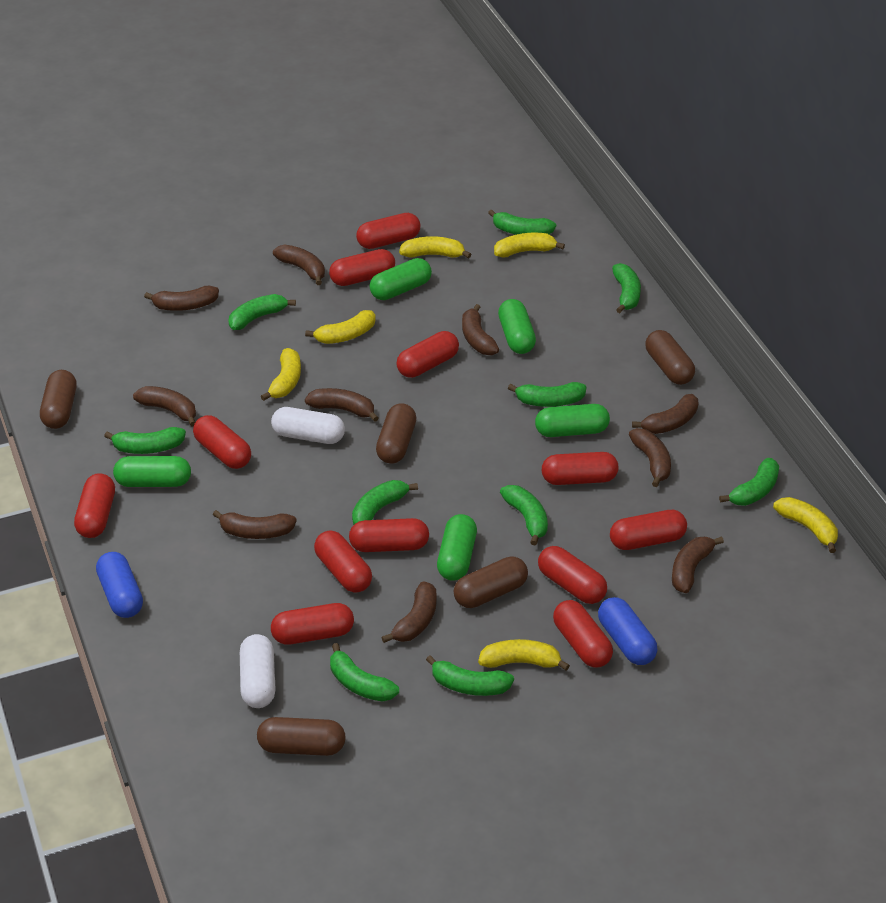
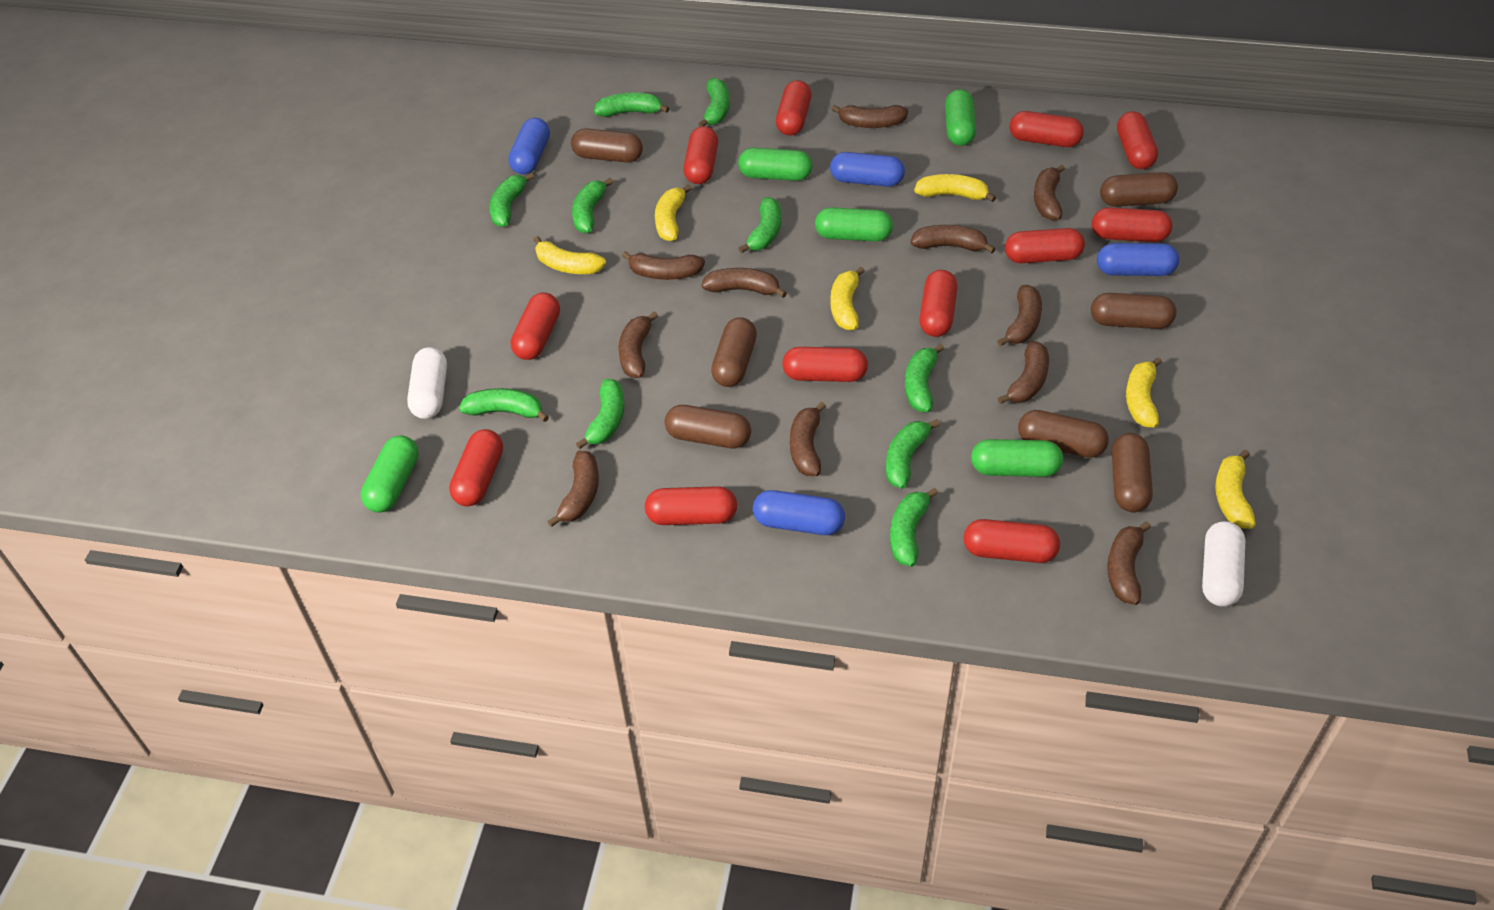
blue capsule: [96,552,143,618] [598,597,657,665] = 2 -> [508,118,550,175] [753,490,845,535] [830,152,905,187] [1097,243,1179,276] = 4
brown banana: [133,386,196,427] [144,286,219,311] [213,510,297,539] [273,244,325,285] [305,388,379,422] [381,581,437,643] [462,304,499,355] [629,428,671,487] [632,394,699,434] [672,536,724,593] = 10 -> [547,451,599,527] [619,311,658,378] [622,251,705,280] [702,268,787,298] [790,402,826,476] [832,105,908,128] [911,225,995,253] [997,285,1042,346] [998,341,1049,404] [1034,164,1065,221] [1107,521,1151,605] = 11
brown capsule: [40,370,77,429] [257,717,346,756] [376,403,416,464] [454,556,528,608] [645,330,695,385] = 5 -> [571,128,643,163] [665,405,751,448] [711,317,757,387] [1018,410,1109,458] [1091,293,1176,329] [1100,172,1178,207] [1112,433,1153,512] = 7

